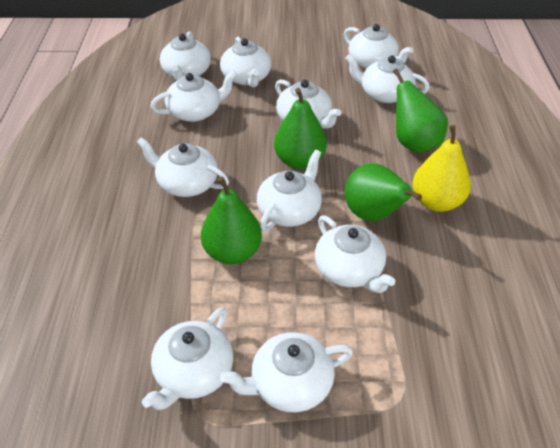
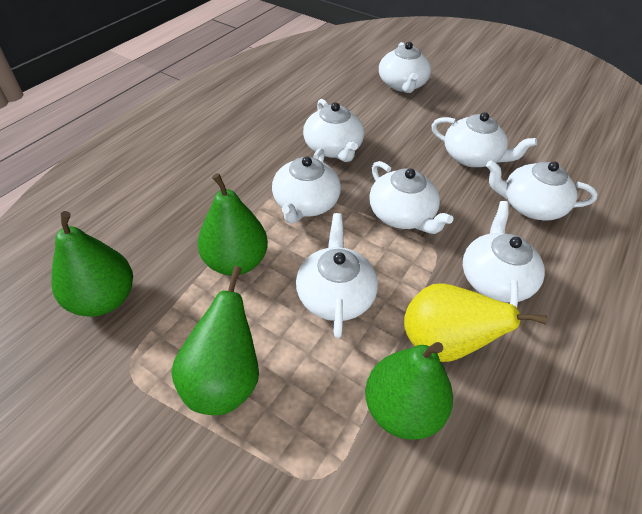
white teapot: [137,137,229,197] [142,307,233,410] [150,71,237,122] [160,31,211,81] [220,37,271,87] [220,332,353,412] [257,150,322,231] [275,79,341,128] [315,215,395,293] [343,24,413,69] [345,54,430,103] = 11 -> [272,148,341,224] [296,213,378,338] [303,99,364,162] [369,161,453,234] [379,42,431,93] [431,112,537,167] [463,201,545,307] [486,160,598,221] = 8

